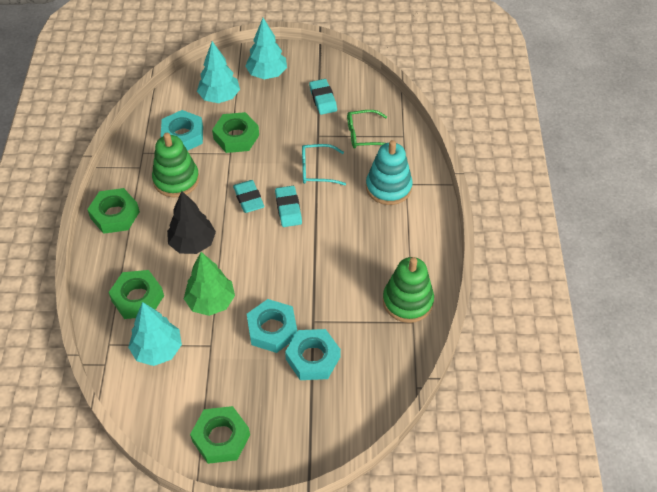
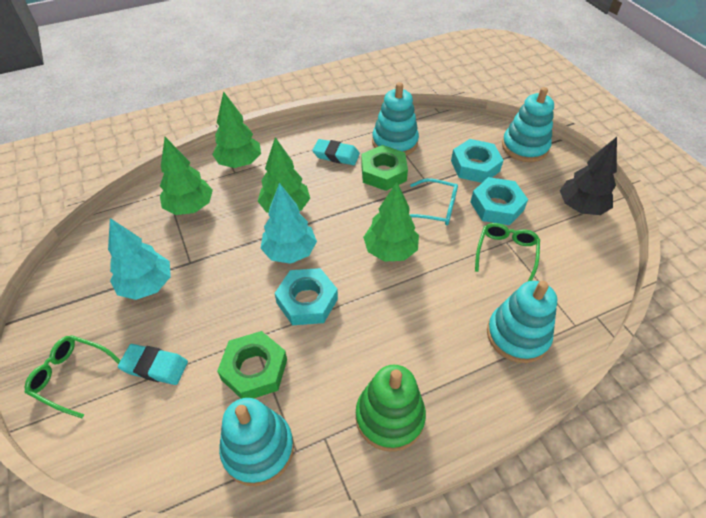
green glasses: [347,110,387,149] = 1 -> [25,335,121,418] [475,223,540,281] = 2
green nut: [87,188,140,234] [108,270,164,319] [190,406,250,464] [212,112,259,153] = 4 -> [217,331,287,399] [361,145,408,191] = 2
green stacking toy: [152,133,199,197] [383,257,434,323] = 2 -> [356,364,426,452] = 1
green tree: [184,252,235,316] = 1 -> [160,137,213,215] [212,92,261,168] [258,137,310,213] [363,182,419,262] = 4
turquoise eraser: [233,180,265,213] [275,186,302,227] [309,79,337,115] = 3 -> [118,344,188,385] [312,139,360,165] = 2
turquoise stacking toy: [366,140,413,205] = 1 -> [219,398,294,486] [372,82,419,156] [487,281,557,363] [502,87,554,162] = 4
turquoise tree: [128,302,182,366] [197,41,240,103] [245,18,287,79] = 3 -> [108,218,171,300] [260,183,317,264] = 2

